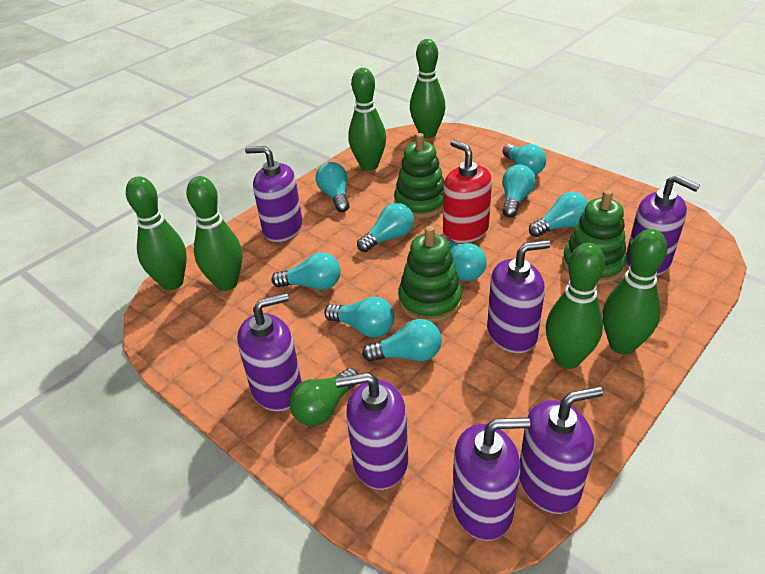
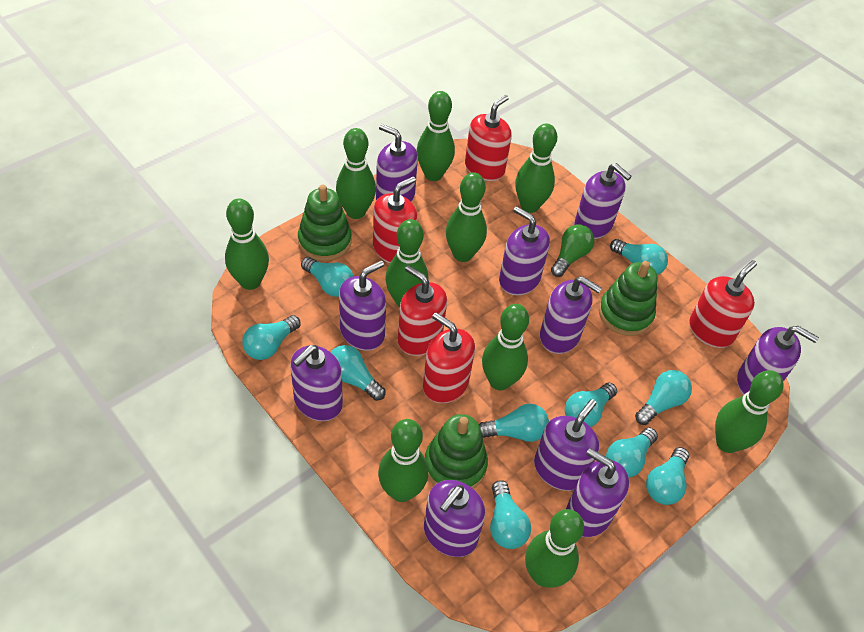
green bowling pin: [126,176,187,290] [186,176,242,291] [348,68,386,171] [410,39,446,138] [546,243,605,369] [603,229,668,355] = 6 -> [225,198,269,290] [336,128,376,219] [378,419,428,502] [385,219,428,307] [417,91,455,181] [446,172,487,262] [482,304,529,390] [515,124,557,213] [525,509,584,588] [715,370,784,453] = 10
purple soap dispenser: [237,293,302,411] [245,146,303,242] [336,372,408,490] [452,418,530,541] [487,240,551,353] [519,386,603,514] [626,175,700,276] = 7 -> [290,345,343,421] [339,261,386,351] [376,124,418,202] [424,480,485,557] [499,206,550,295] [534,399,599,491] [540,276,602,354] [566,448,629,537] [574,163,632,239] [737,326,819,395] = 10
red soap dispenser: [443,140,492,243] = 1 -> [373,177,418,263] [398,265,447,356] [423,312,475,403] [465,95,512,181] [689,260,757,348] = 5
turquoise light bulb: [272,252,341,290] [315,162,350,212] [324,296,394,338] [357,203,414,252] [362,319,442,362] [445,238,487,281] [502,144,546,175] [502,164,536,217] [529,192,588,237] = 9 -> [242,315,301,360] [301,257,354,297] [331,345,386,401] [479,404,549,442] [490,480,531,549] [565,382,617,427] [606,427,658,478] [610,239,668,275] [635,370,692,425] [646,447,689,505] = 10

